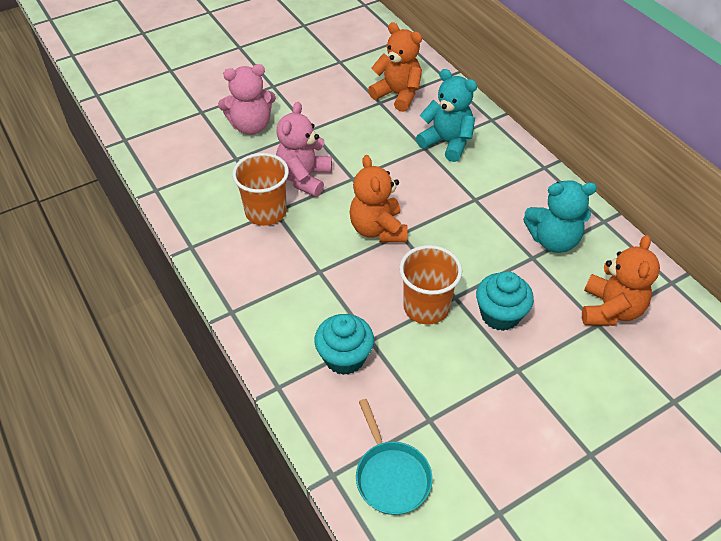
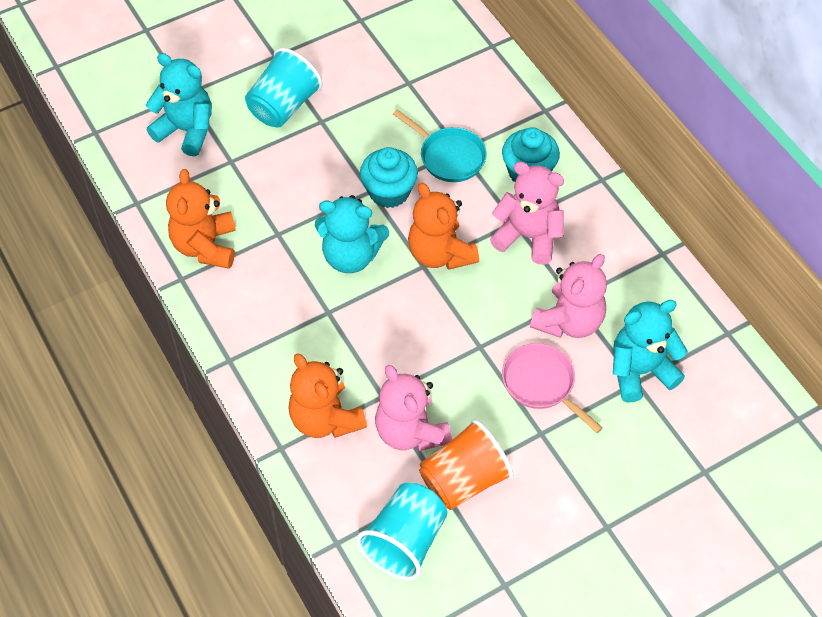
orange cup: [232,153,289,226] [399,245,462,324] = 2 -> [419,419,513,510] = 1
pink pan: none = 0 -> [502,343,603,433] = 1
pink teddy bear: [218,64,276,135] [276,102,332,197] = 2 -> [375,365,452,451] [490,162,564,265] [530,254,607,338] = 3
turquoise cup: none = 0 -> [245,48,323,127] [356,483,447,580] = 2
turquoise teddy bear: [416,69,477,162] [523,180,597,253] = 2 -> [146,53,212,156] [315,195,389,273] [613,300,688,403] = 3

